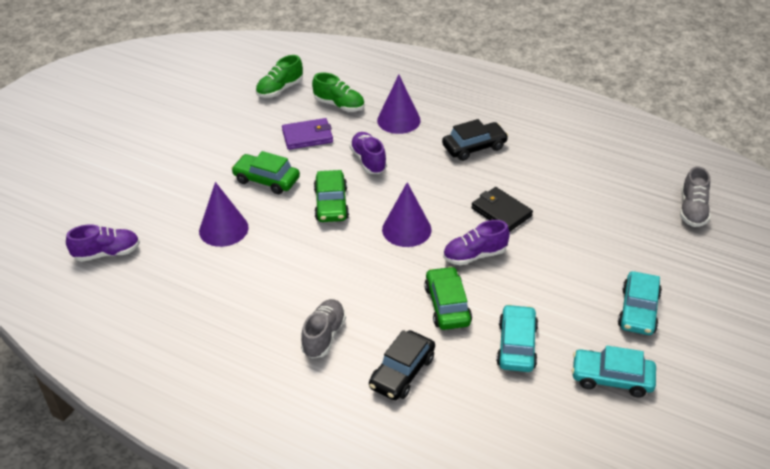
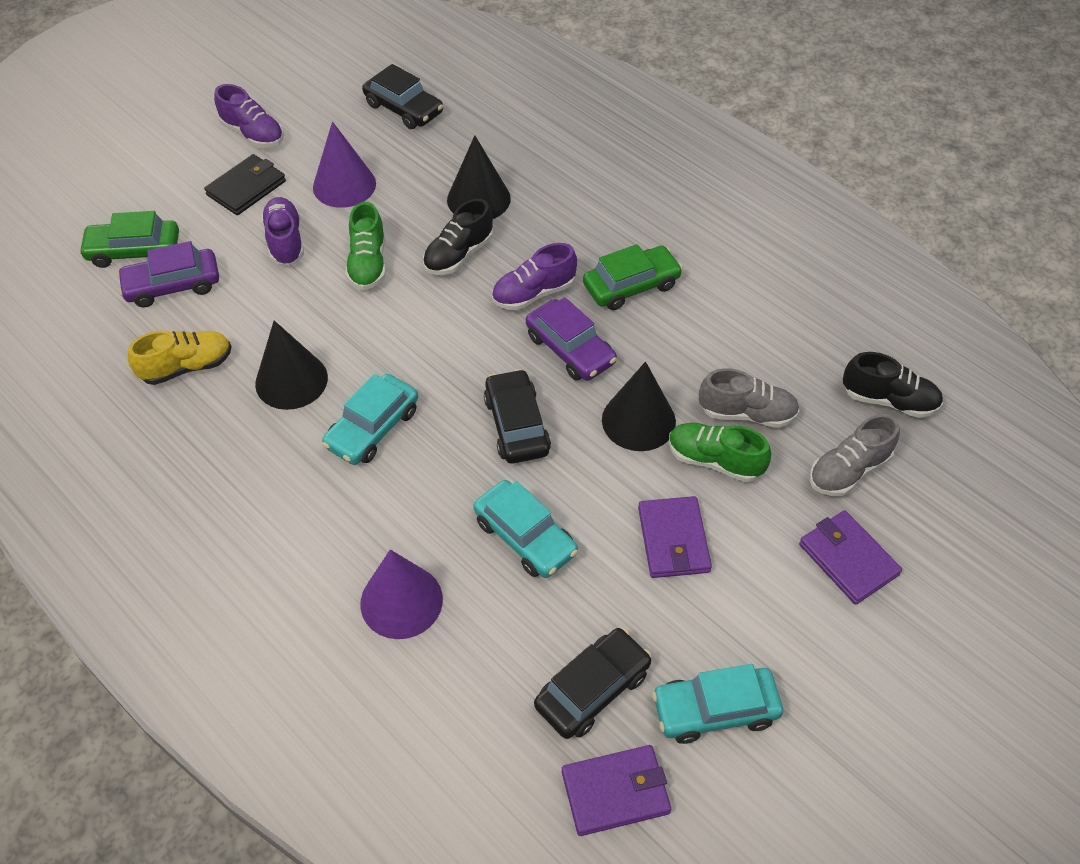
black car: [369,330,435,400] [442,119,508,161] = 2 -> [362,64,443,129] [484,369,551,464] [534,628,652,739] = 3
black cone: none = 0 -> [255,321,328,410] [447,135,511,219] [602,362,676,451] = 3
black shoe: none = 0 -> [423,199,493,275] [843,352,943,418] = 2
green car: [231,151,300,194] [314,170,349,222] [424,266,472,330] = 3 -> [79,211,179,268] [583,244,683,310] = 2
purple car: none = 0 -> [117,241,219,308] [526,297,617,381] = 2
purple cone: [199,182,249,247] [377,75,421,134] [382,182,431,247] = 3 -> [313,122,376,208] [360,549,443,639] = 2
purple wallet: [282,118,333,150] = 1 -> [562,745,671,836] [638,496,712,578] [799,510,902,605] = 3
yellow shoe: none = 0 -> [128,331,232,385] = 1

